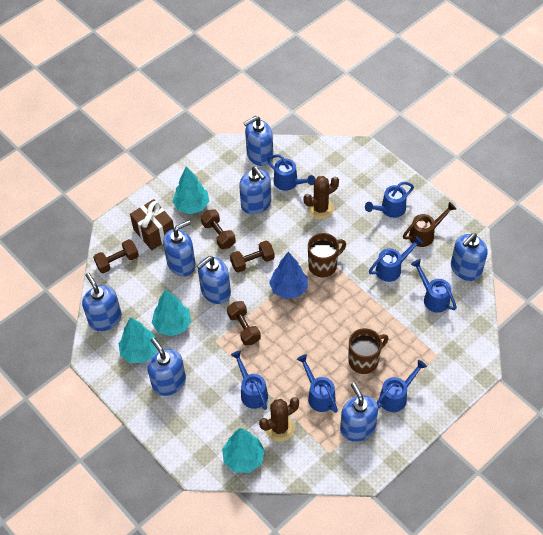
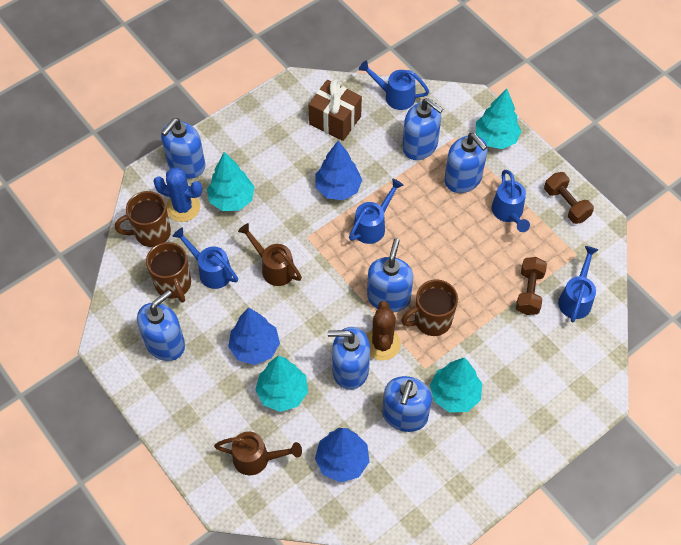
blue cactus: none = 0 -> [153,167,202,222] = 1
blue soap dispenser: [82,273,122,331] [147,338,186,396] [163,220,196,276] [197,256,231,304] [239,166,271,215] [244,116,273,166] [340,383,378,442] [451,233,488,281] = 8 -> [137,290,185,361] [161,118,205,179] [328,327,370,390] [367,238,413,312] [382,376,432,432] [402,98,443,160] [444,133,488,193] = 7
blue tree: [269,252,308,299] = 1 -> [228,308,280,365] [315,141,362,200] [315,428,369,483] = 3
blue watering can: [231,350,268,410] [267,154,315,191] [297,354,338,413] [365,182,414,218] [369,236,423,282] [377,360,427,412] [411,259,457,313] = 7 -> [172,227,238,289] [349,179,404,244] [359,60,429,110] [492,170,530,232] [558,246,598,322] = 5
brown cactus: [259,397,299,442] [304,176,339,220] = 2 -> [366,301,401,361] = 1
brown dumbbell: [93,239,139,273] [201,209,236,249] [227,301,261,345] [230,241,275,273] = 4 -> [516,257,547,315] [544,172,594,224] = 2
brown mug: [308,233,346,277] [349,328,389,374] = 2 -> [115,191,171,247] [146,242,191,303] [401,279,458,336] = 3
brown watering can: [403,202,456,247] = 1 -> [214,431,302,475] [238,223,302,286] = 2

